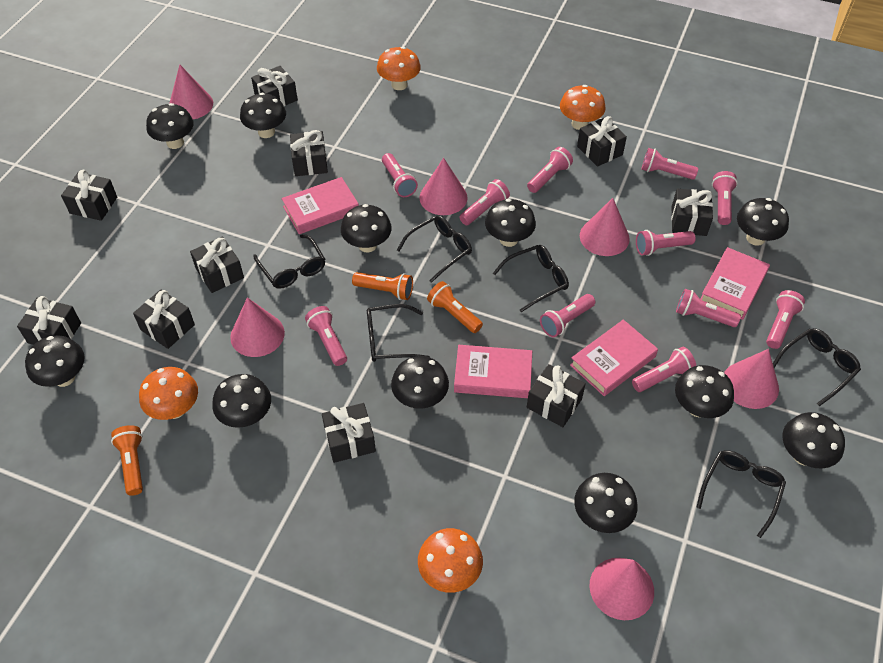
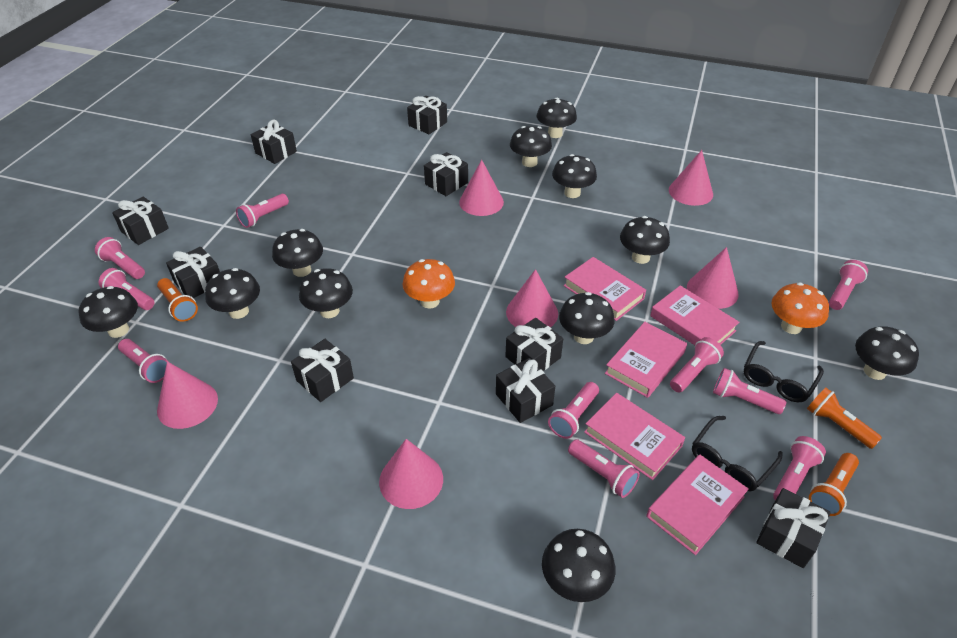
black gift: [17,296,81,345] [61,170,117,221] [133,289,195,349] [190,237,244,293] [251,66,298,106] [290,130,328,176] [322,403,376,463] [527,364,586,427] [577,116,627,167] [671,189,713,236] = 10 -> [112,197,169,245] [166,247,220,298] [251,120,297,164] [291,339,354,402] [407,96,447,134] [424,152,468,196] [496,358,555,423] [505,318,563,371] [756,488,831,568] = 9
black glasses: [253,234,325,289] [367,304,430,362] [397,215,472,283] [493,245,569,312] [696,450,786,538] [773,328,861,406] = 6 -> [692,416,783,491] [744,341,824,402] = 2
orange mushroom: [139,367,198,420] [377,47,421,90] [418,528,483,593] [560,85,606,130] = 4 -> [402,259,455,309] [772,282,829,334] = 2
pink book: [282,177,359,234] [454,345,532,398] [570,320,658,396] [700,247,770,320] = 4 -> [564,257,646,321] [584,393,685,480] [605,322,687,398] [646,454,749,555] [650,285,739,345] = 5
pink flashlight: [305,306,347,366] [382,153,418,197] [459,179,510,225] [527,147,573,193] [540,294,595,337] [632,347,696,392] [636,230,696,256] [641,148,698,180] [676,289,741,327] [712,171,738,225] [766,290,805,349] = 11 -> [95,237,145,279] [99,268,155,310] [118,339,169,383] [236,194,289,228] [548,382,599,439] [568,439,640,498] [670,337,724,393] [713,368,786,414] [773,436,826,500] [829,260,868,310] = 10

